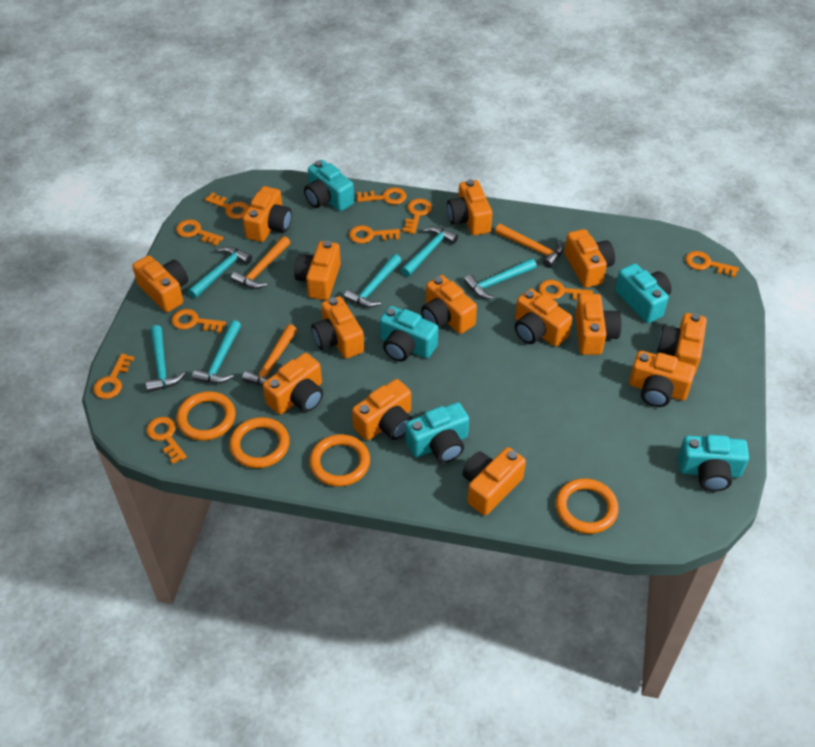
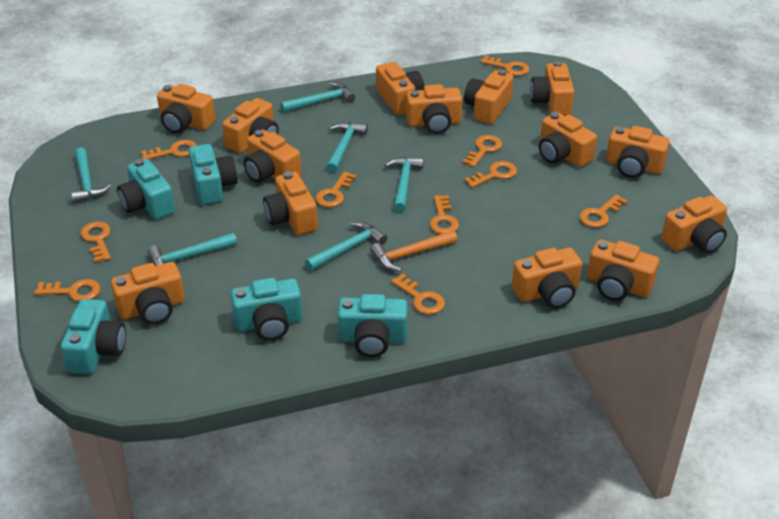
orange hammer: [231,236,291,289] [242,324,297,386] [495,224,563,268] = 3 -> [370,230,457,271] = 1
orange ring: [176,391,236,441] [229,417,290,468] [309,434,370,487] [555,478,619,534] = 4 -> none = 0

